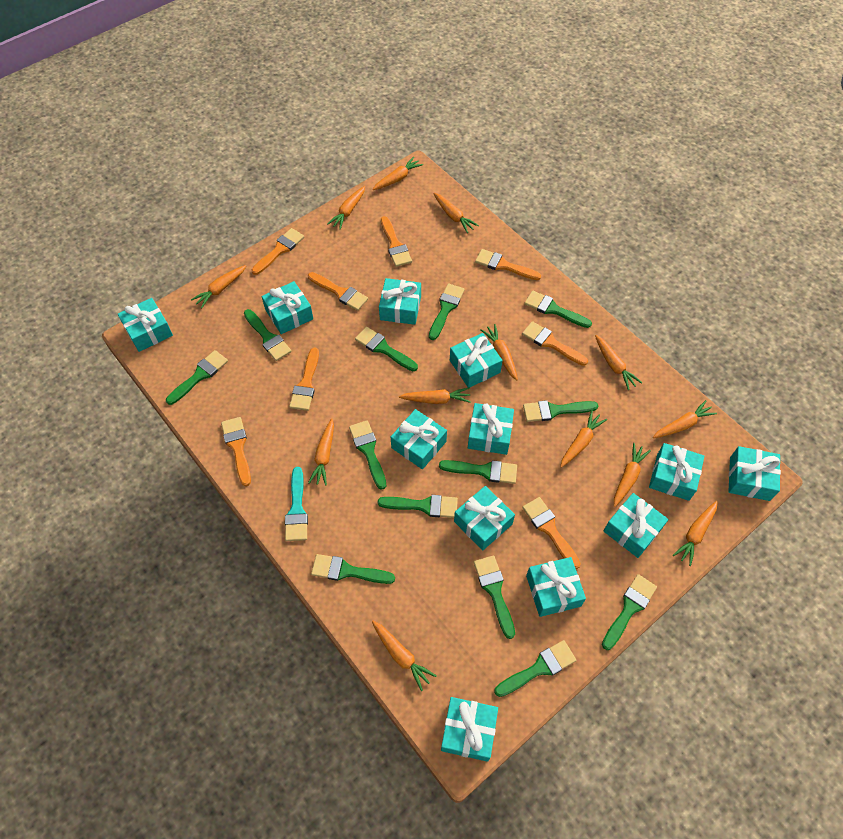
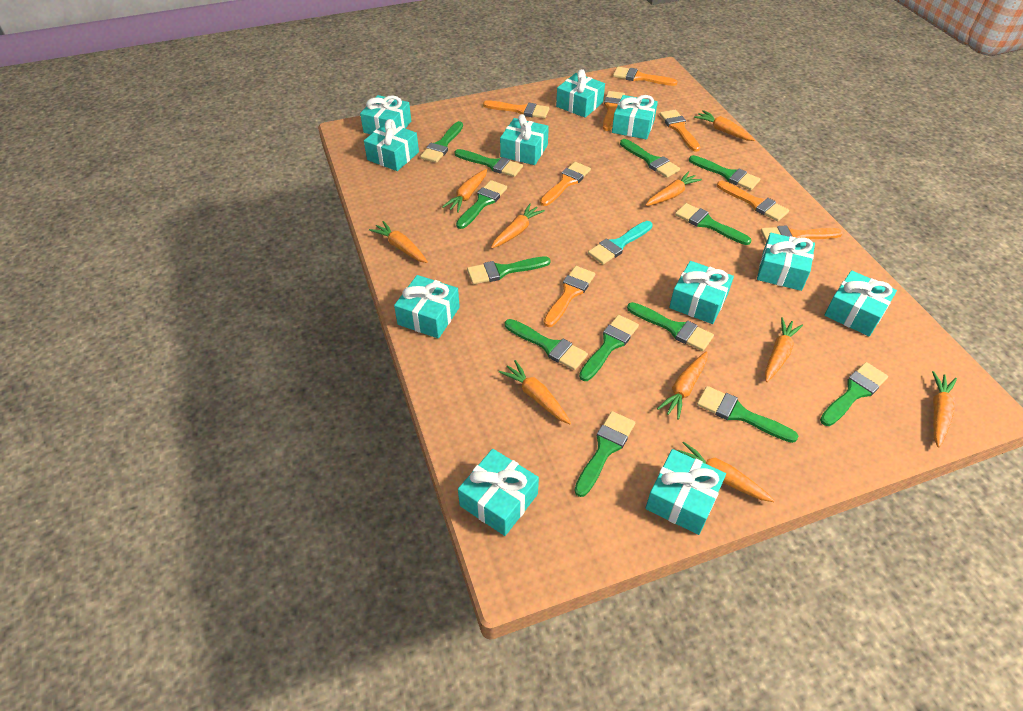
orange carrot: [191,265,246,309] [308,419,334,486] [327,186,365,230] [372,621,437,691] [373,157,423,190] [399,387,471,404] [433,193,479,233] [480,324,518,380] [560,410,607,468] [595,335,642,390] [614,443,651,507] [653,400,717,438] [673,501,718,566] = 13 -> [369,221,428,263] [442,169,487,213] [491,204,545,248] [499,360,571,424] [646,171,702,206] [657,351,708,420] [678,442,775,502] [694,110,755,141] [765,317,803,382] [932,371,957,448] = 10
turquoise gift: [118,298,173,352] [262,281,313,334] [379,278,421,325] [391,409,447,469] [441,697,498,762] [450,333,503,388] [454,486,515,550] [468,403,514,455] [526,557,586,617] [604,493,668,558] [649,443,705,501] [728,446,781,501] = 12 -> [360,95,411,134] [364,119,419,171] [394,275,460,339] [458,449,539,536] [500,114,549,165] [556,69,605,118] [612,95,658,139] [645,449,726,535] [669,261,734,324] [757,233,815,291] [825,270,897,336] = 11

